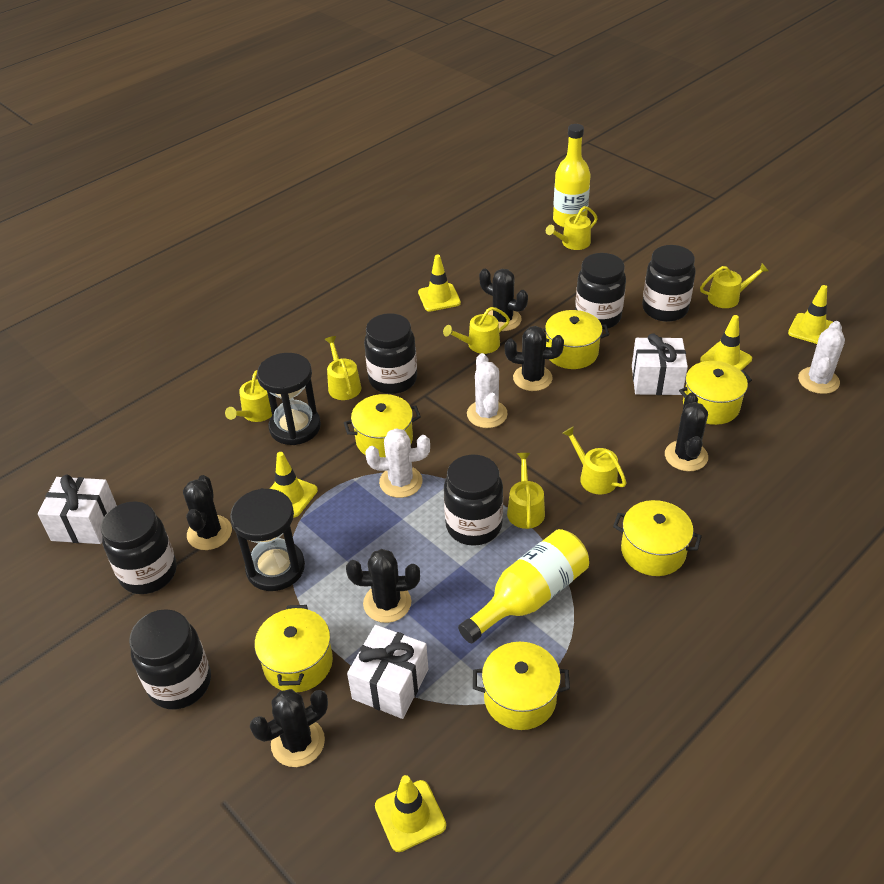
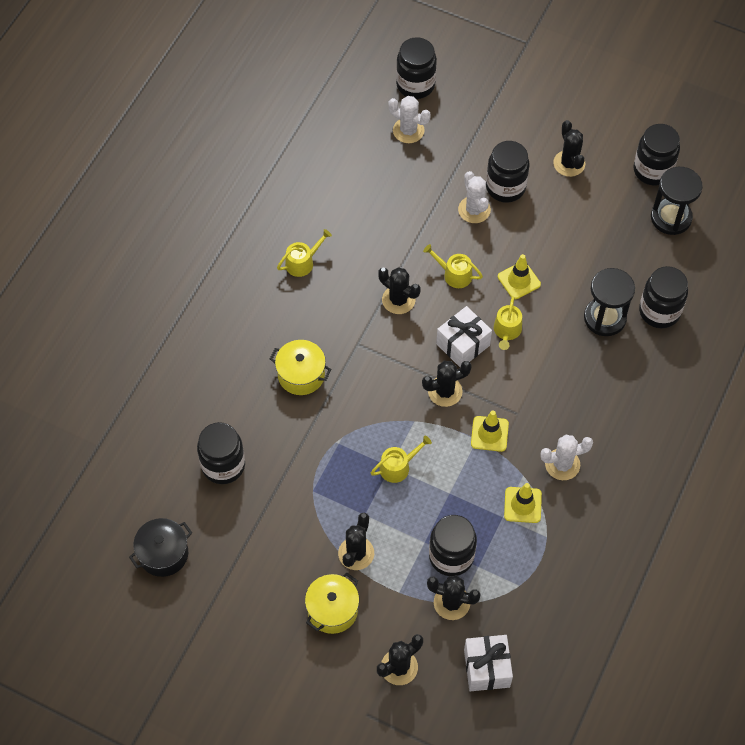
black pot: none = 0 -> [129,518,192,577] = 1
white gift: [38,474,117,544] [347,625,428,719] [632,334,688,395] = 3 -> [436,306,492,368] [464,635,513,691] = 2
yellow bottle: [458,529,589,643] [553,124,590,227] = 2 -> none = 0
yellow pot: [255,605,333,693] [344,394,421,457] [473,642,570,730] [543,310,609,369] [613,500,702,576] [679,361,752,425] = 6 -> [270,340,332,395] [305,573,359,634] = 2
yellow traffic cone: [270,452,318,518] [375,775,446,852] [418,255,461,312] [700,315,752,370] [788,285,833,344] = 5 -> [471,410,509,452] [498,254,541,299] [504,483,542,523] = 3
yellow watering can: [225,370,272,422] [325,336,361,400] [443,307,510,354] [507,453,545,529] [546,206,598,250] [562,426,627,494] [700,263,768,308] = 7 -> [277,229,332,277] [371,436,432,483] [423,244,483,288] [494,296,522,350] = 4

